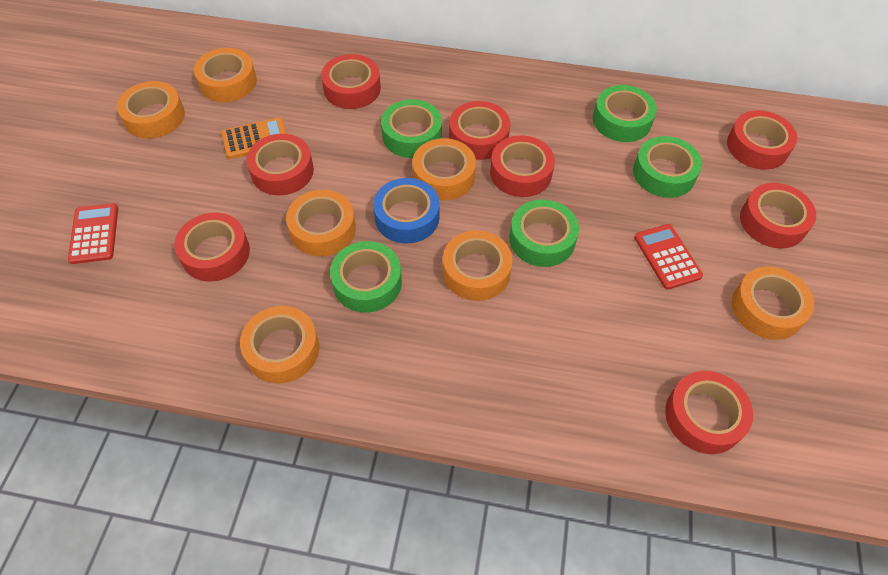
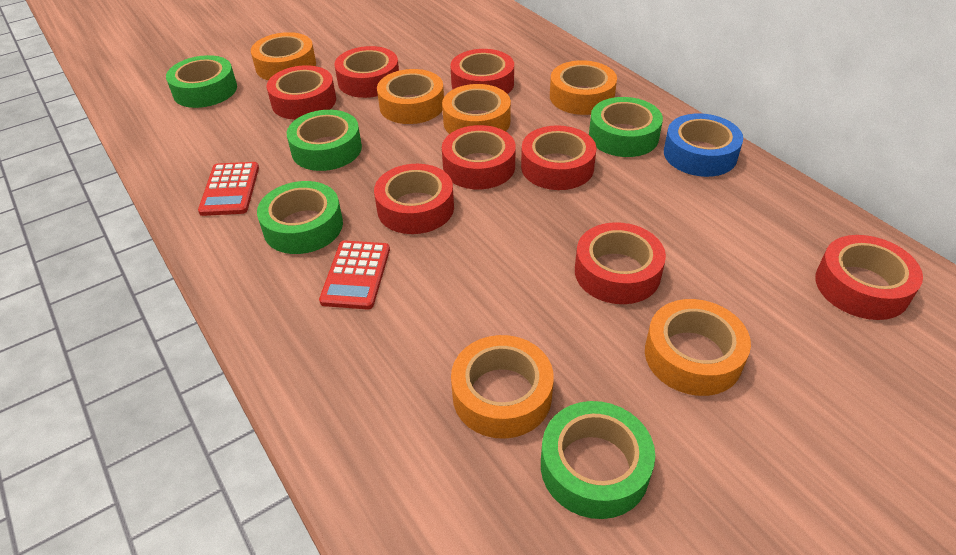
orange calculator: [221,117,287,159] = 1 -> none = 0
orange tape: [117,81,185,139] [194,48,257,102] [240,306,319,384] [286,190,356,256] [412,138,476,200] [443,231,513,301] [732,266,814,340] = 7 -> [251,32,316,80] [377,69,444,124] [442,84,511,134] [451,335,554,439] [550,60,617,115] [645,299,751,396] = 6

